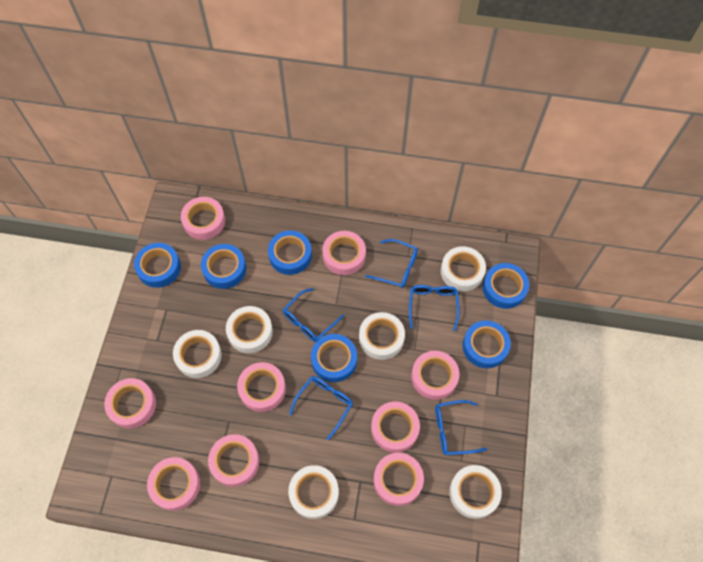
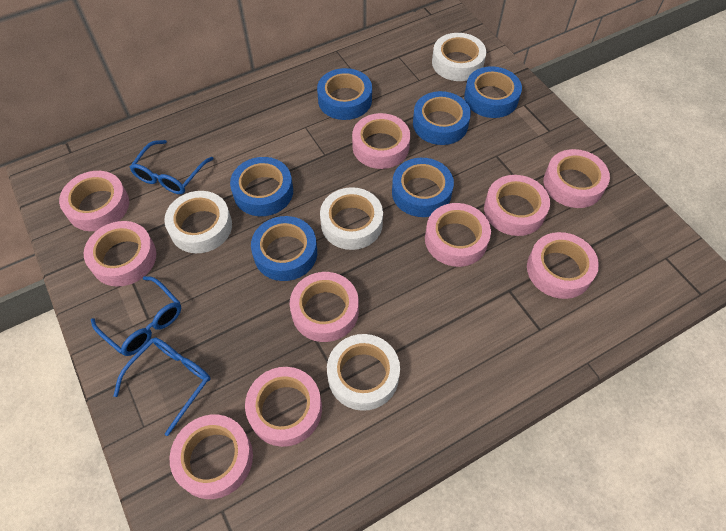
blue glasses: [283,288,344,342] [289,376,353,440] [365,239,418,288] [409,285,459,331] [435,400,487,455] = 5 -> [91,276,181,356] [113,337,210,436] [130,140,214,194] = 3
pink tape: [104,378,156,428] [147,457,200,511] [181,197,225,240] [208,434,259,487] [237,362,286,412] [322,231,366,275] [371,402,420,453] [374,453,424,506] [411,351,459,400] = 9 -> [59,171,129,231] [84,221,156,287] [170,415,253,499] [245,367,322,447] [290,272,359,342] [352,113,410,169] [425,203,491,267] [484,175,550,236] [527,232,599,299] [544,149,610,208] = 10
white tape: [173,330,222,378] [226,306,273,353] [288,465,339,519] [359,312,405,360] [441,246,486,292] [449,465,502,519] = 6 -> [164,191,232,253] [320,187,383,250] [327,334,400,411] [432,33,486,81] = 4

